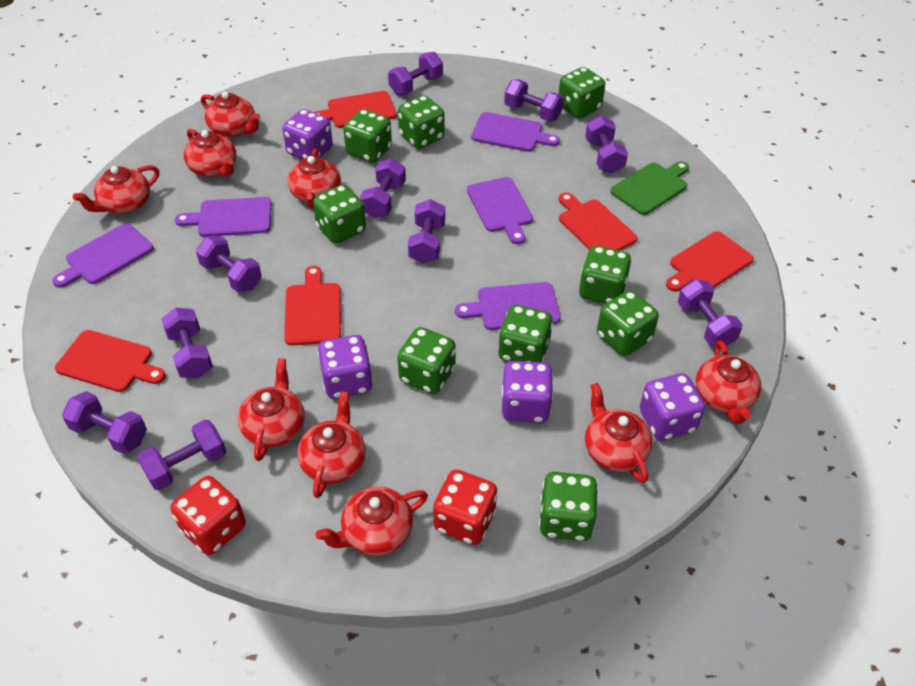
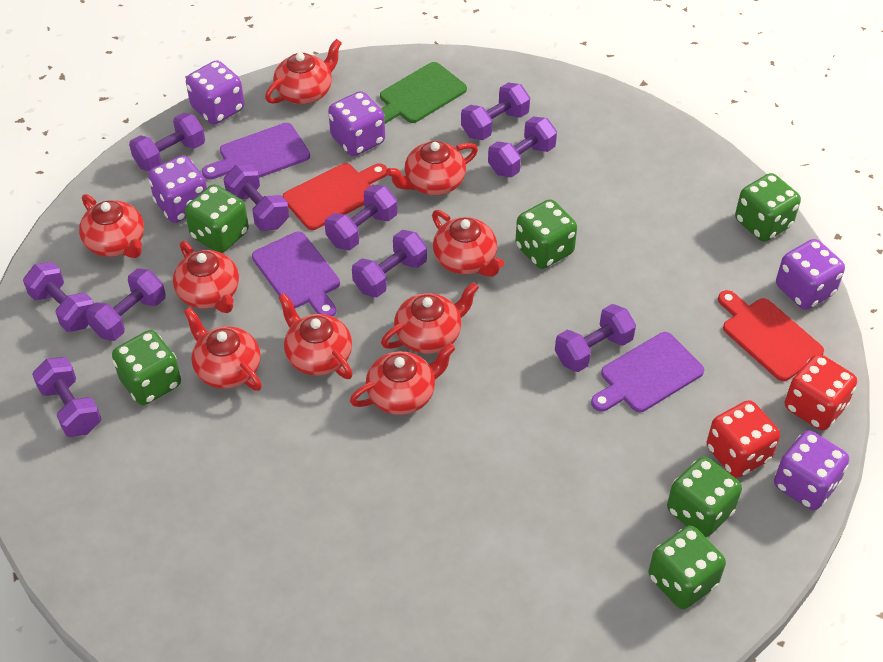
green dice: [313,185,366,244] [343,109,392,163] [397,327,456,394] [398,95,445,149] [498,305,553,362] [539,472,598,541] [558,67,605,118] [579,246,632,304] [597,290,659,356] = 9 -> [112,330,181,405] [185,184,249,253] [515,199,577,269] [648,526,726,609] [667,457,742,537] [735,173,801,242] = 6
purple cutting board: [52,223,154,288] [175,197,272,237] [455,282,561,330] [467,177,533,244] [471,112,560,152] = 5 -> [202,123,310,180] [252,231,340,316] [591,332,704,412] = 3
purple dice: [282,109,333,160] [317,335,373,399] [502,361,553,423] [640,373,705,440] = 4 -> [148,155,207,223] [186,60,244,124] [328,91,385,156] [774,430,849,510] [776,239,845,310] = 5
red cutting board: [55,330,166,392] [284,266,341,346] [314,91,397,128] [559,192,638,251] [666,232,754,292] = 5 -> [283,163,387,230] [718,290,824,381] = 2

